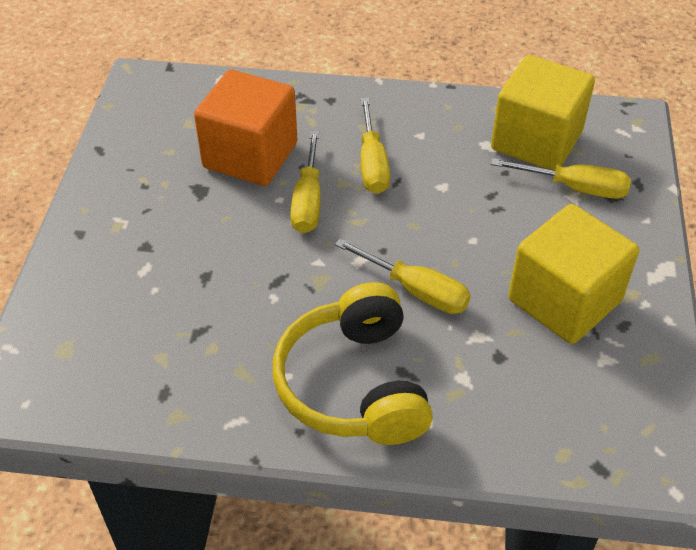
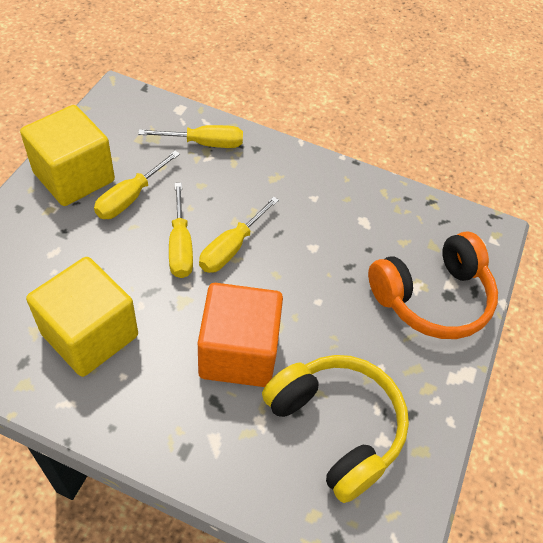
orange headphones: none = 0 -> [368,232,498,339] = 1

